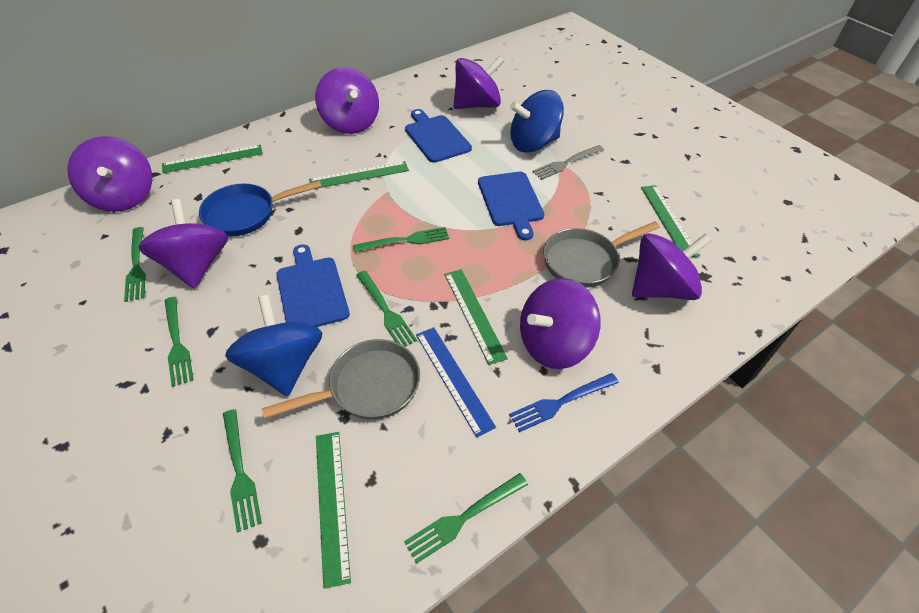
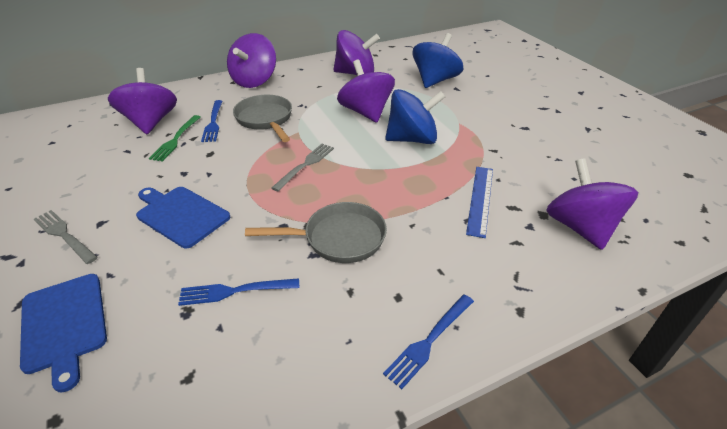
blue cutting board: [276,244,350,327] [405,109,472,163] [478,172,544,240] = 3 -> [20,274,107,392] [136,187,230,248] = 2
blue fork: [509,373,619,432] = 1 -> [178,278,299,306] [201,100,222,142] [383,295,474,389] = 3
blue pan: [199,180,322,237] = 1 -> none = 0
green fork: [124,227,146,302] [164,297,194,387] [223,409,262,533] [353,227,449,252] [357,271,417,347] [404,473,528,564] = 6 -> [149,115,201,161] = 1
green ruler: [162,145,263,173] [309,161,409,189] [316,432,351,589] [444,269,508,365] [641,185,700,258] = 5 -> none = 0
grey fork: [532,145,604,180] = 1 -> [34,210,98,264] [271,144,334,192] = 2
purple spinning top: [67,136,152,212] [139,199,228,289] [315,67,379,134] [454,56,504,109] [520,278,601,369] [632,233,712,300] = 6 -> [108,68,177,134] [227,33,276,88] [334,30,380,75] [337,60,395,123] [546,158,638,250] = 5

